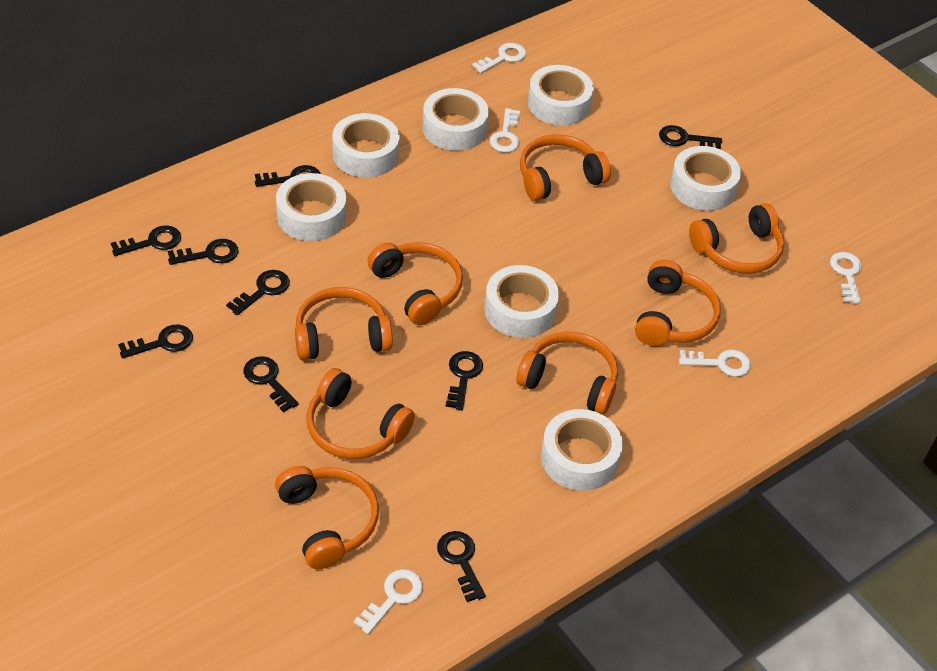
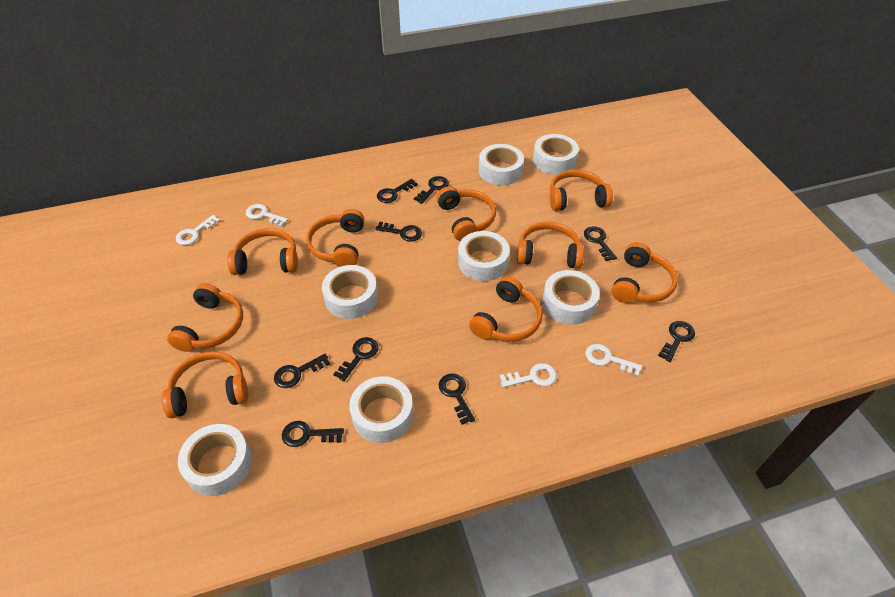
orange headphones: [275,466,379,569] [295,287,393,360] [307,368,415,459] [367,242,463,325] [516,331,618,415] [520,134,611,201] [635,260,721,346] [689,203,784,274] = 8 -> [162,352,248,418] [167,283,243,352] [227,228,298,275] [306,209,364,267] [436,186,496,241] [469,276,542,342] [517,222,584,269] [550,170,613,211] [612,242,678,303] = 9
white key: [354,569,423,634] [472,43,526,73] [490,108,520,152] [679,350,751,377] [830,252,862,304] = 5 -> [176,215,220,245] [246,204,288,227] [500,363,557,388] [585,344,642,377] = 4

